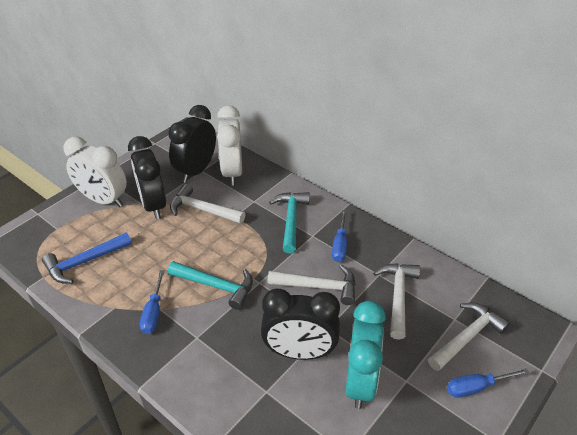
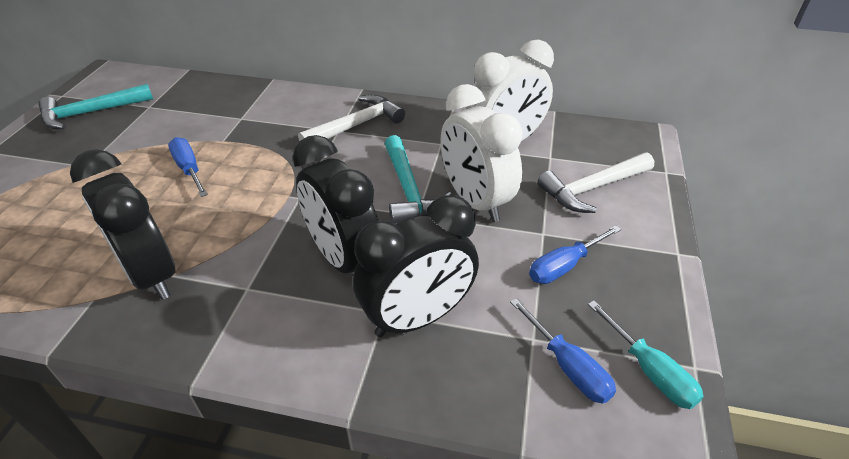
blue hammer: [42,233,132,283] = 1 -> none = 0
turquoise clock: [345,301,386,409] = 1 -> none = 0
turquoise screwdriver: none = 0 -> [588,301,704,409] = 1
white hammer: [170,184,245,224] [267,264,356,305] [373,263,420,340] [428,303,510,371] = 4 -> [298,95,405,141] [537,152,654,213] = 2

